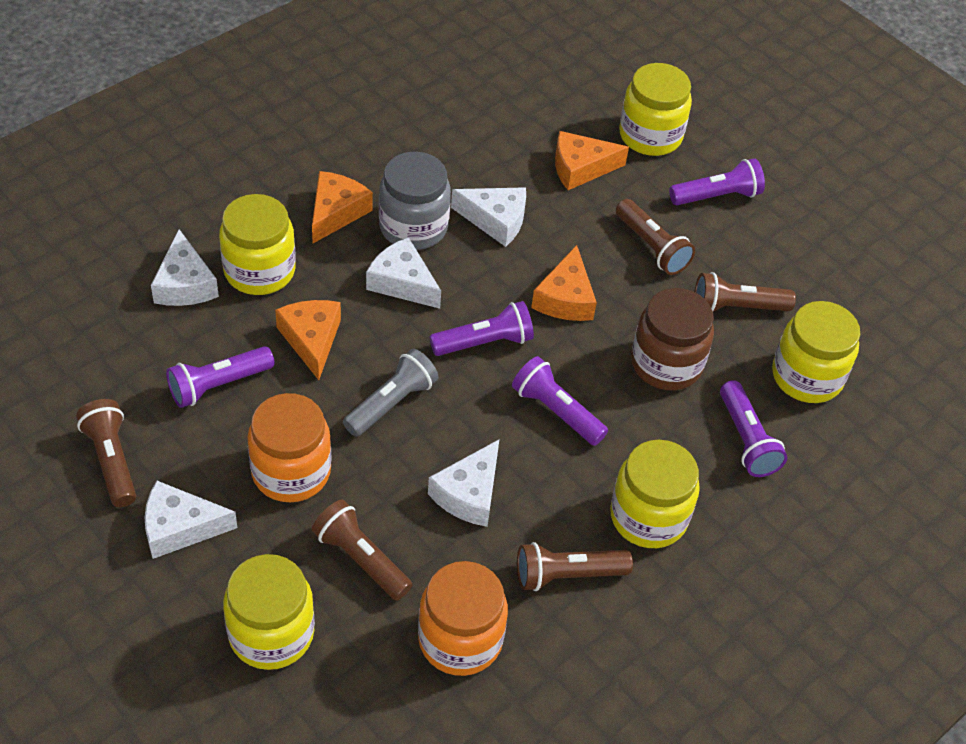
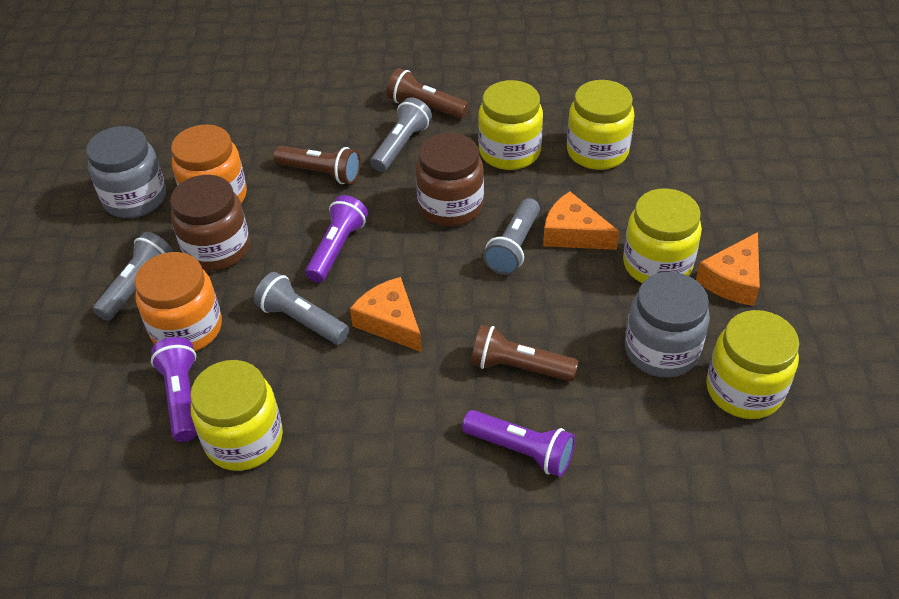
brown flashlight: [76,399,136,507] [312,500,412,601] [517,542,633,591] [616,199,695,275] [695,272,796,312] = 5 -> [273,146,361,184] [387,68,469,119] [471,325,578,382] = 3
brown jar: [631,288,714,390] = 1 -> [170,175,250,271] [415,133,484,227] = 2
grey flashlight: [343,349,439,437] = 1 -> [93,232,173,321] [254,272,349,345] [370,98,432,172] [483,198,540,275] = 4
grey jar: [379,152,451,250] = 1 -> [86,126,166,218] [625,272,710,378] = 2
orange cheese: [275,300,341,380] [312,171,373,243] [531,245,597,321] [555,131,629,190] = 4 -> [350,277,422,352] [543,191,619,250] [696,232,760,306] = 3
purple flashlight: [166,346,275,408] [430,301,534,356] [512,356,608,446] [669,158,765,205] [720,380,787,477] = 5 -> [151,337,197,442] [305,195,368,282] [462,410,575,477] = 3
white cheese: [144,481,237,559] [151,229,219,306] [366,237,441,309] [428,440,499,527] [451,187,526,247] = 5 -> none = 0

